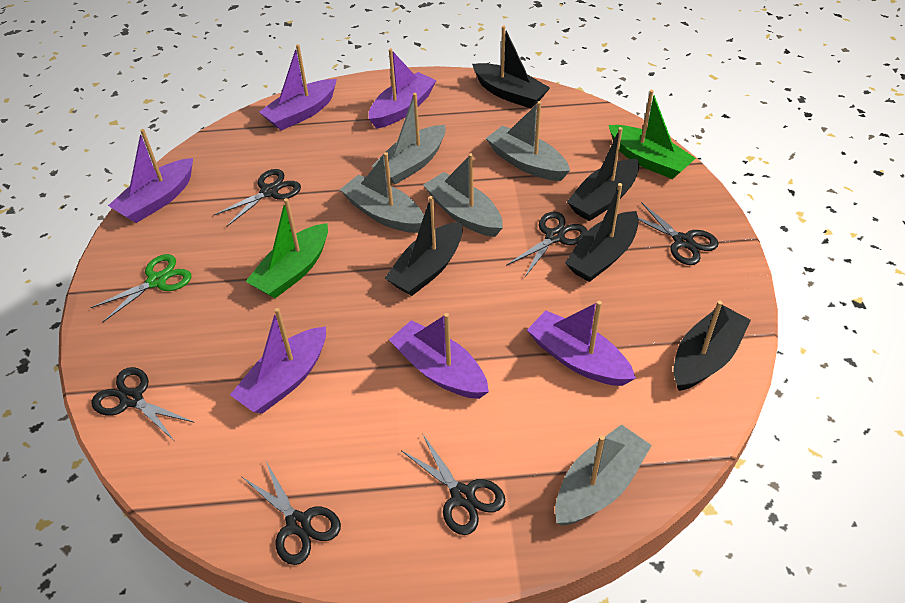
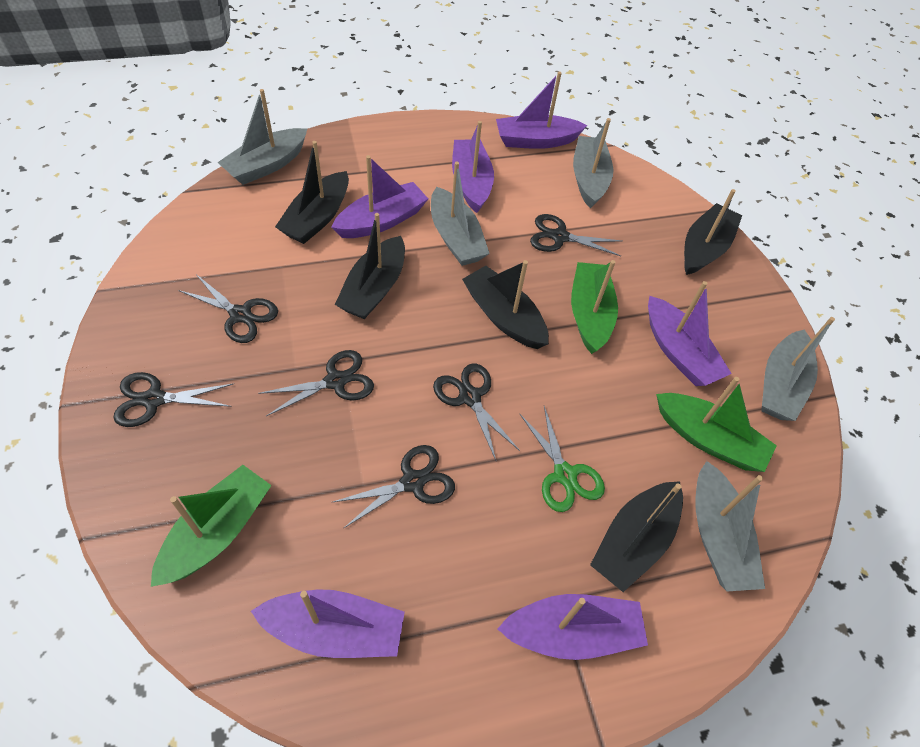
green boat: [245,198,328,298] [609,90,696,179] = 2 -> [151,465,272,587] [571,260,618,354] [656,377,777,472] = 3

